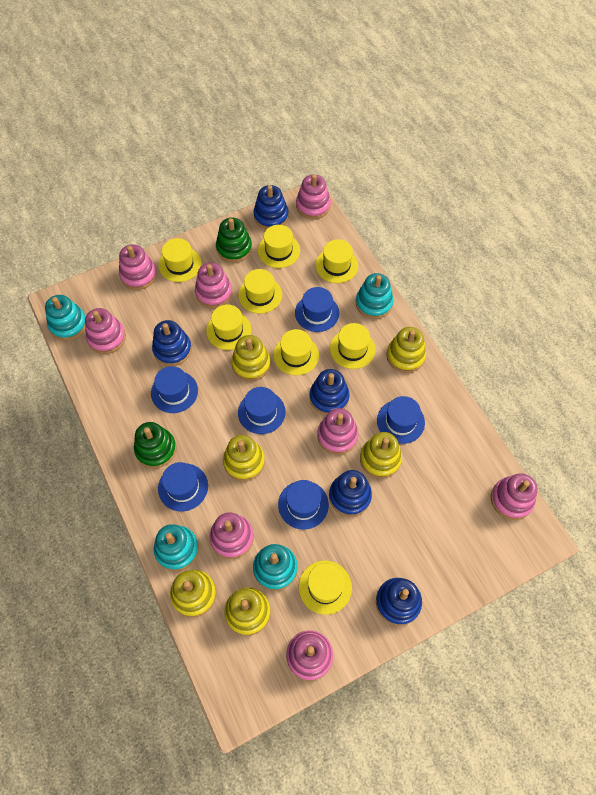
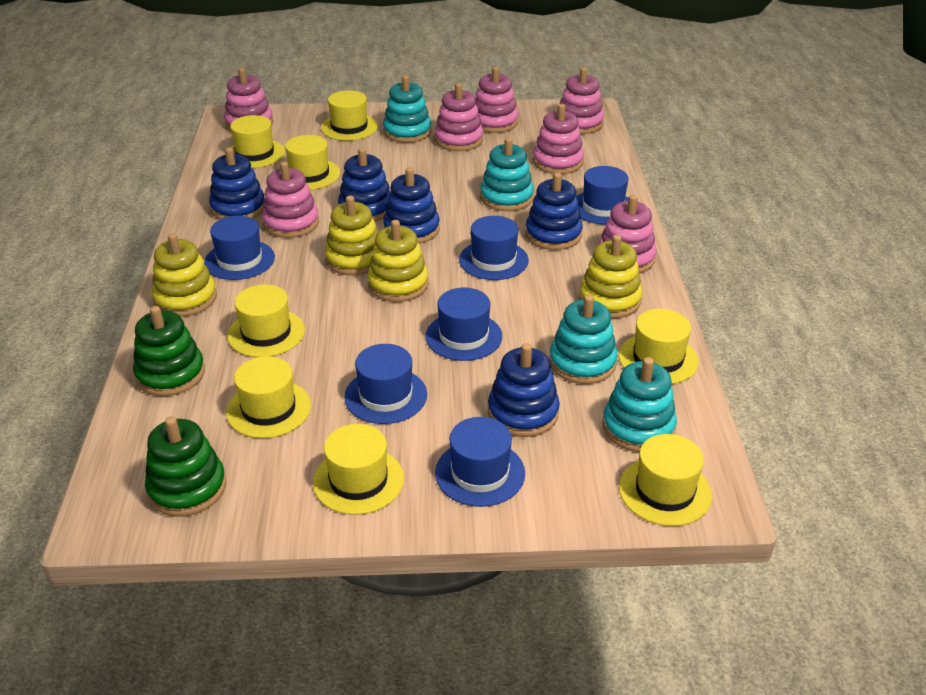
pink stacking toy: [85,308,126,354] [119,244,157,290] [195,263,232,308] [210,512,254,559] [286,630,333,681] [296,174,331,219] [317,408,358,455] [491,473,538,520] = 8 -> [224,68,273,131] [262,161,319,238] [434,83,483,151] [475,66,519,133] [533,104,584,174] [557,67,604,134] [598,195,657,273] = 7
yellow stacking toy: [170,570,216,617] [223,435,265,481] [224,587,270,636] [231,335,271,381] [360,432,402,478] [387,327,426,373] = 6 -> [152,233,217,317] [325,196,378,275] [367,220,429,302] [579,235,642,318] = 4

